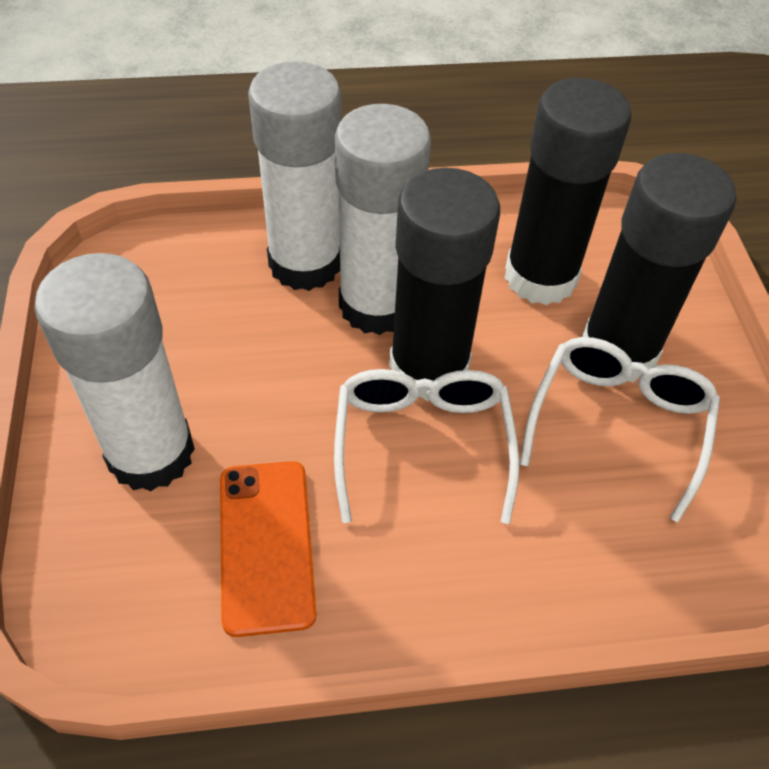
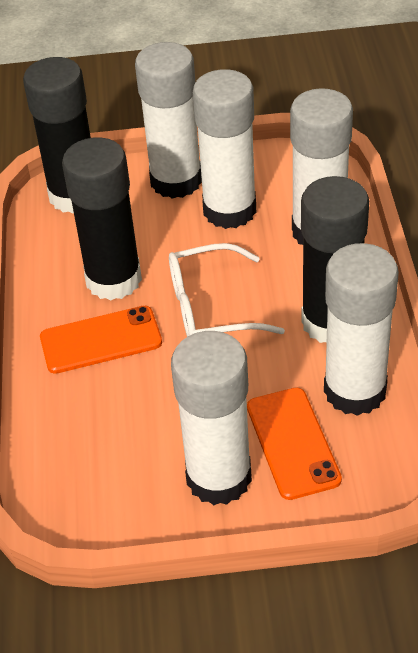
orange phone: [220,461,316,637] = 1 -> [40,306,162,374] [247,388,342,500] = 2
white glasses: [334,369,519,524] [520,337,720,522] = 2 -> [169,243,285,337] = 1
white glue stick: [34,253,195,491] [248,61,341,291] [335,104,431,335] = 3 -> [135,42,202,199] [171,331,252,505] [193,69,256,229] [290,88,353,245] [324,243,399,416] = 5

